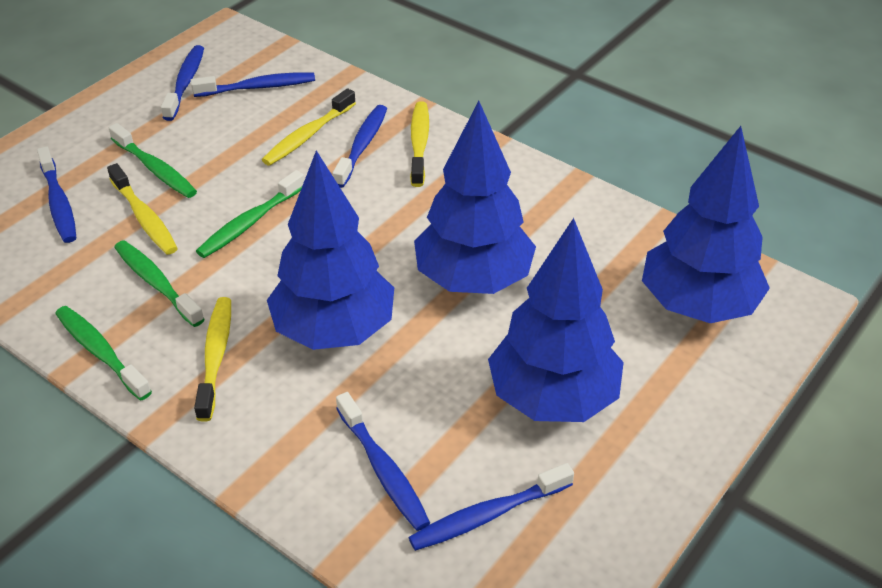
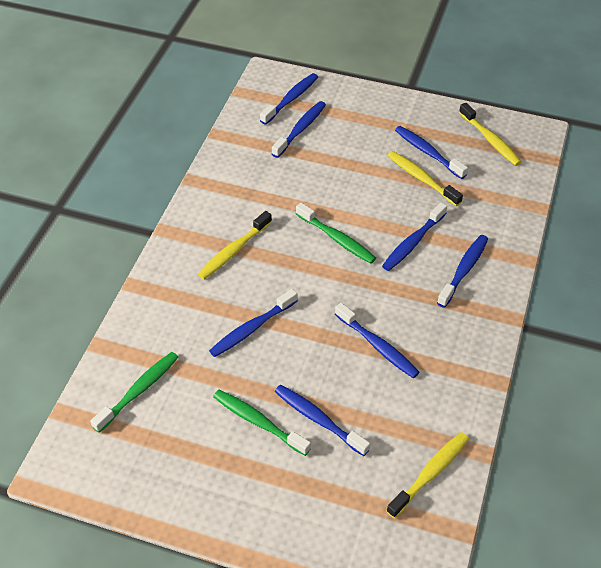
blue toothbrush: [37,147,76,243] [161,45,204,121] [191,72,315,97] [332,105,387,188] [336,392,430,531] [409,463,574,551] = 6 -> [209,289,298,357] [260,73,318,125] [272,101,326,158] [275,385,370,456] [335,303,420,378] [382,202,447,271] [395,126,468,179] [437,235,488,308] = 8
blue tree: [267,150,394,350] [414,101,536,294] [488,218,624,422] [642,126,770,323] = 4 -> none = 0
green toothbrush: [55,306,152,400] [109,123,197,198] [114,240,205,327] [196,170,304,258] = 4 -> [90,352,179,433] [213,390,311,456] [296,202,376,264] = 3

